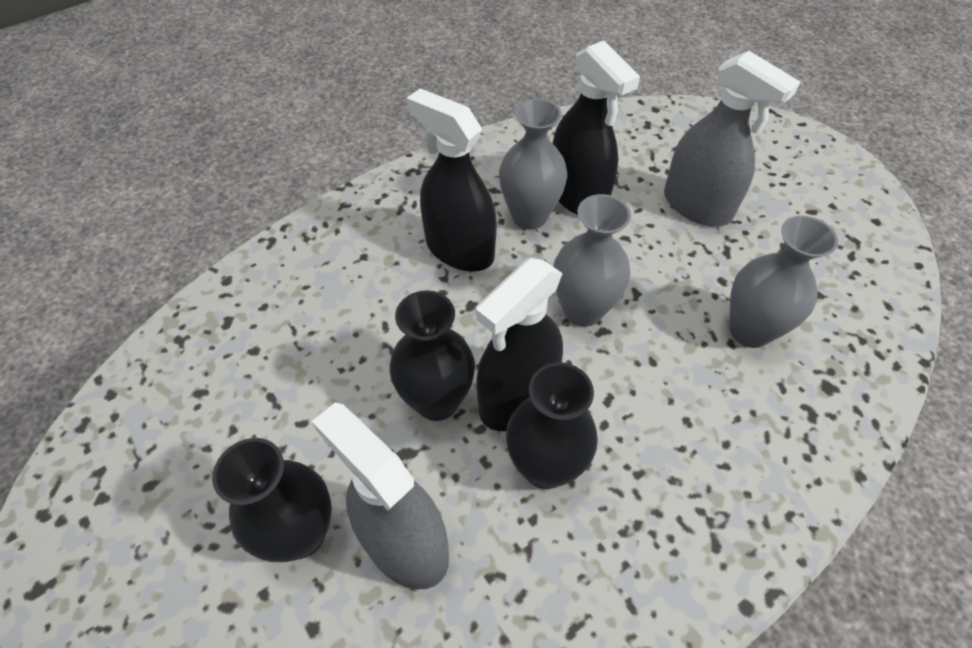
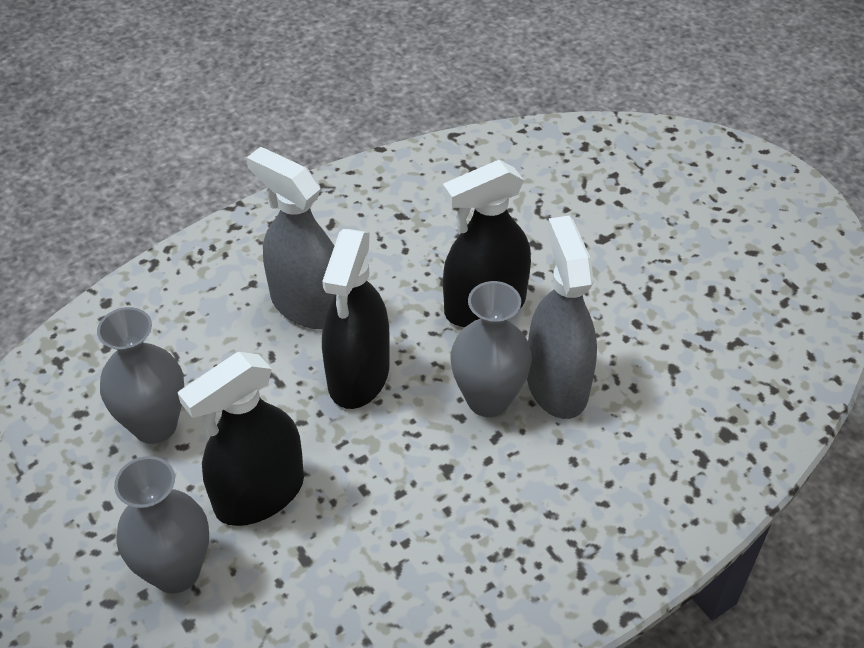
black vase: [212,438,332,562] [390,290,475,421] [506,362,598,489] = 3 -> none = 0

